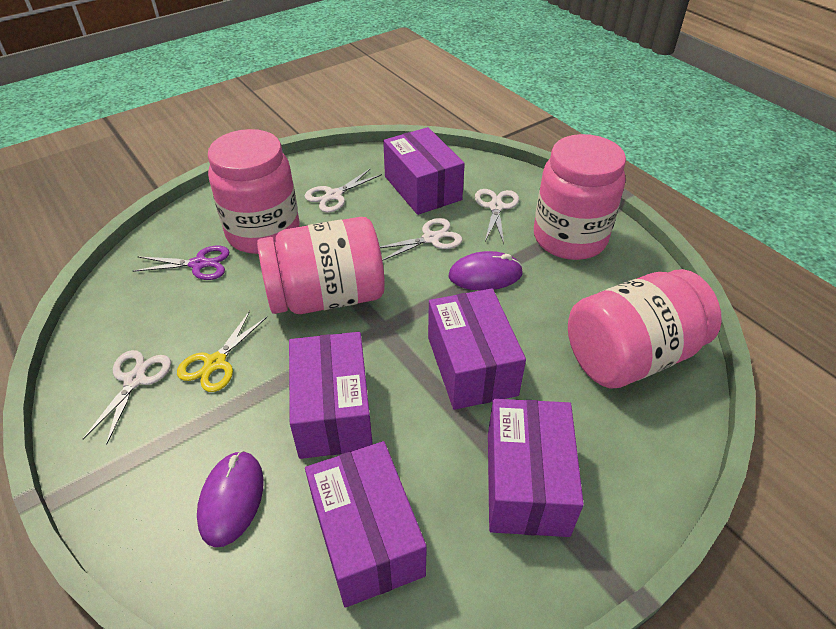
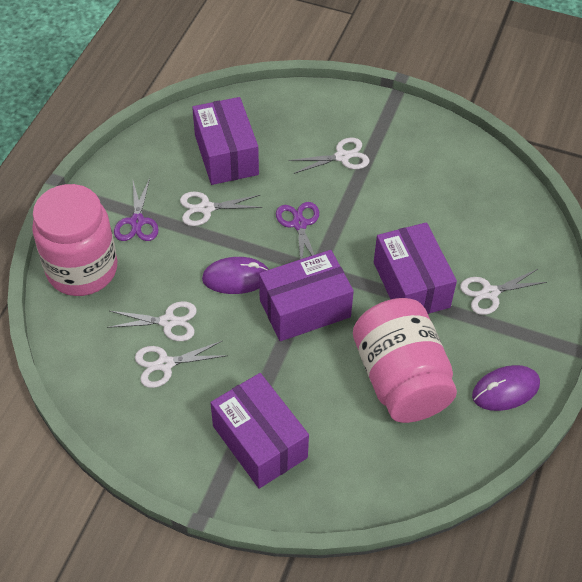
pink jar: [208,129,300,254] [257,217,385,314] [534,134,626,260] [568,269,722,388] = 4 -> [32,184,117,296] [353,298,457,423] = 2
purple box: [289,332,373,459] [305,441,427,608] [383,127,465,215] [428,289,526,410] [488,399,584,537] = 5 -> [192,97,259,185] [210,373,309,488] [259,250,354,341] [374,222,457,314] = 4
purple scissors: [133,246,230,280] = 1 -> [114,178,159,241] [276,202,319,259] = 2
white scissors: [83,350,171,445] [305,168,382,212] [380,218,462,261] [475,189,519,243] = 4 -> [107,301,197,341] [135,341,228,388] [180,191,263,226] [289,138,370,174] [460,269,547,315] = 5
yellow scissors: [177,311,267,392] = 1 -> none = 0

